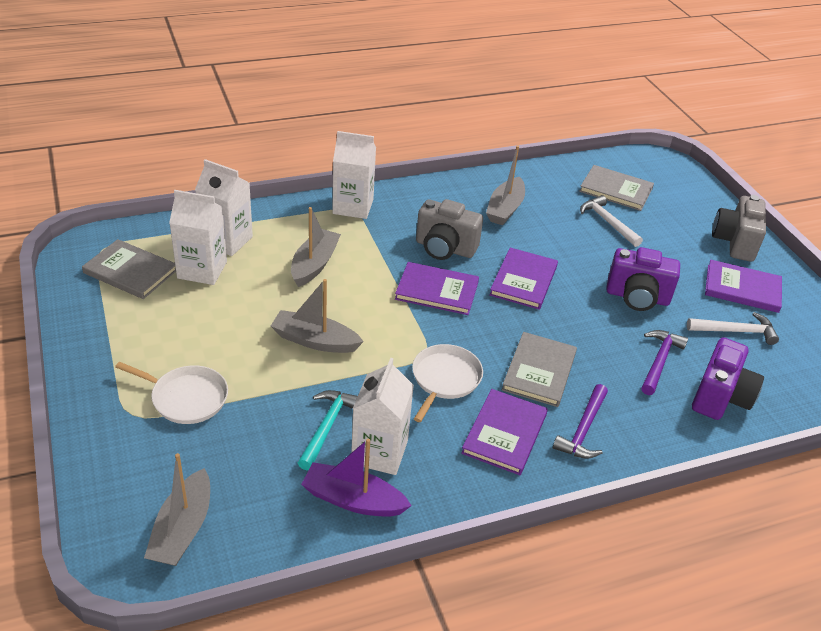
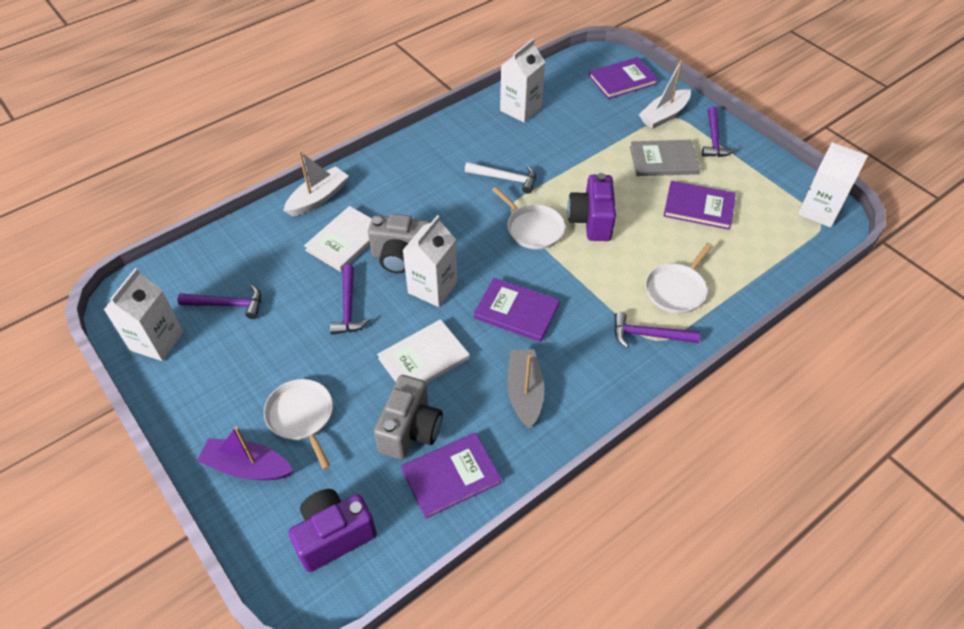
grey boat: [144,453,210,566] [271,279,364,353] [291,207,341,287] [486,145,525,225] = 4 -> [507,349,544,429] = 1
grey book: [82,239,176,299] [502,332,577,407] [579,165,654,211] = 3 -> [630,140,700,176] = 1
purple hammer: [553,384,608,459] [641,330,688,395] = 2 -> [177,285,261,319] [330,264,370,335] [614,312,700,348] [702,106,736,157] = 4
turquoise hammer: [298,390,358,470] = 1 -> none = 0
white boat: none = 0 -> [283,151,349,216] [639,60,691,129] = 2
white book: none = 0 -> [304,206,372,272] [377,319,470,384] = 2
white hammer: [580,195,643,247] [687,312,779,345] = 2 -> [465,162,536,194] = 1
white pan: [115,362,228,424] [412,344,483,422] = 2 -> [264,379,333,470] [492,187,565,249] [645,243,713,314] = 3

